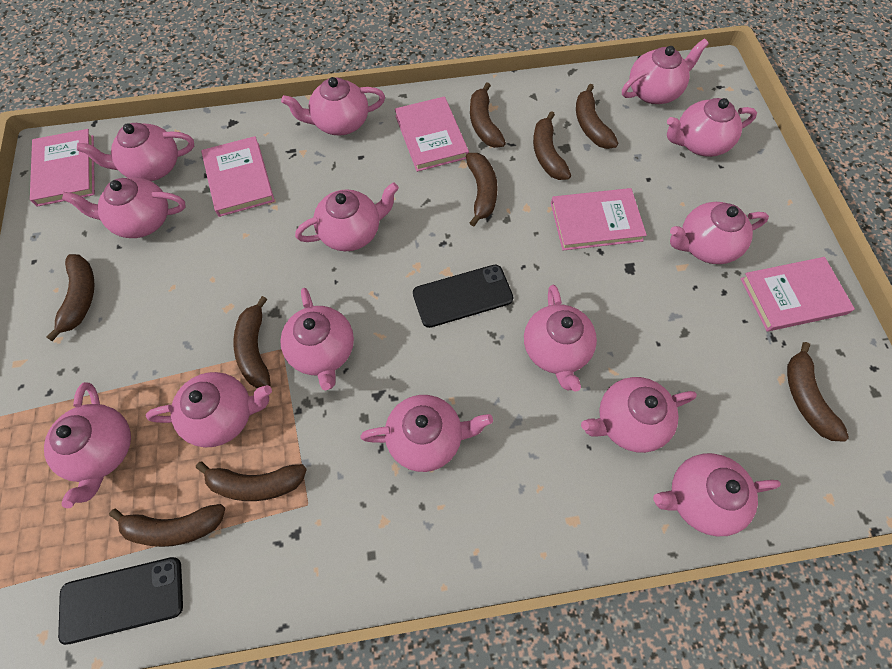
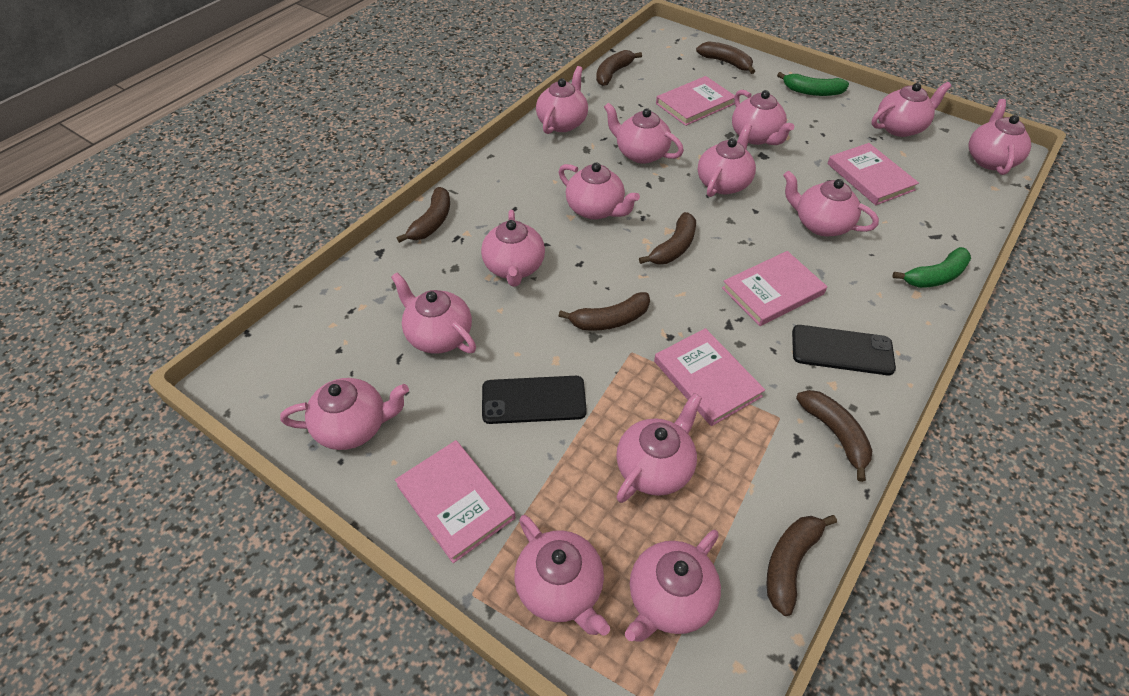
brown banana: [46,254,95,341] [109,504,225,547] [196,461,307,501] [233,296,271,388] [466,153,498,227] [470,82,506,148] [533,111,571,180] [576,84,618,149] [787,342,849,442] = 9 -> [397,187,450,243] [559,292,650,331] [596,50,642,86] [639,212,696,264] [696,41,755,74] [767,515,837,616] [796,390,872,482] = 7
green banana: none = 0 -> [777,72,849,96] [892,247,971,288] = 2

